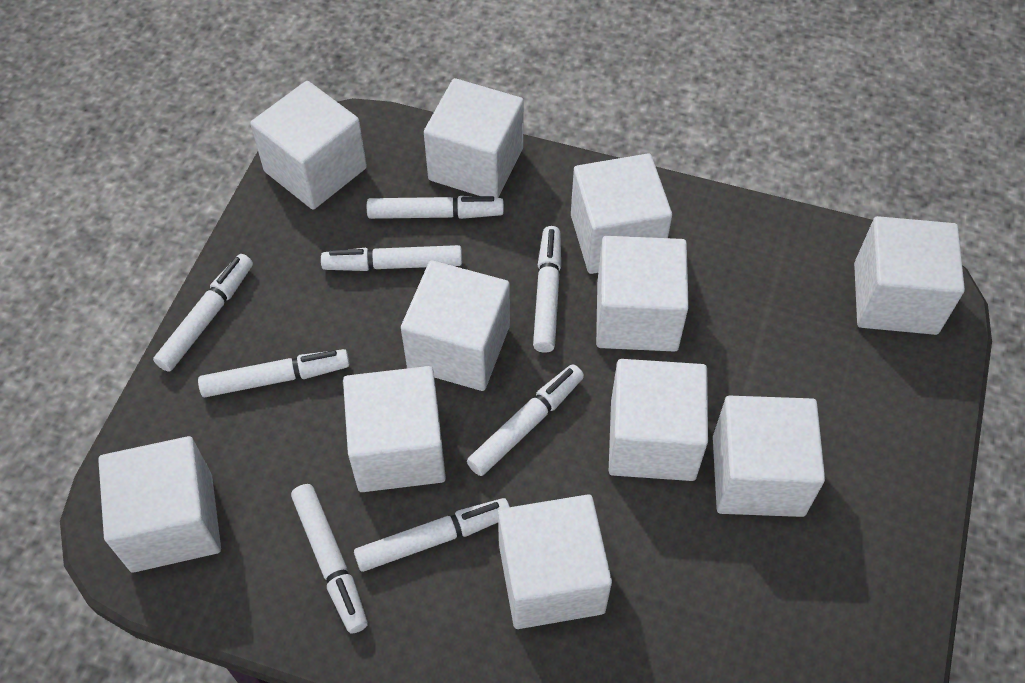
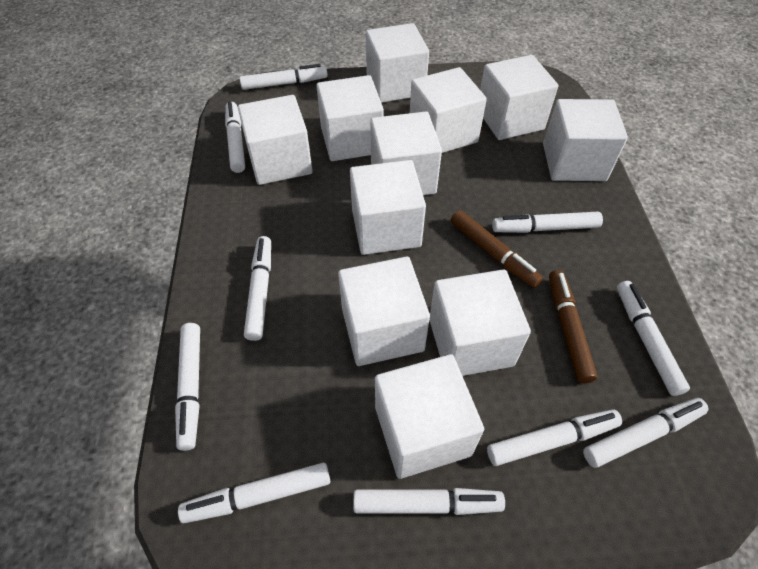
brown marker: none = 0 -> [451,210,543,288] [549,270,597,383] = 2
white marker: [153,254,253,372] [198,349,350,397] [291,484,368,633] [321,245,462,271] [354,498,510,572] [367,196,504,219] [467,364,584,476] [533,226,561,353] = 8 -> [175,323,200,451] [178,463,330,523] [225,102,245,173] [239,64,328,90] [244,236,271,341] [353,488,505,515] [487,409,622,466] [492,212,603,233] [583,398,708,468] [617,281,690,396] = 10

